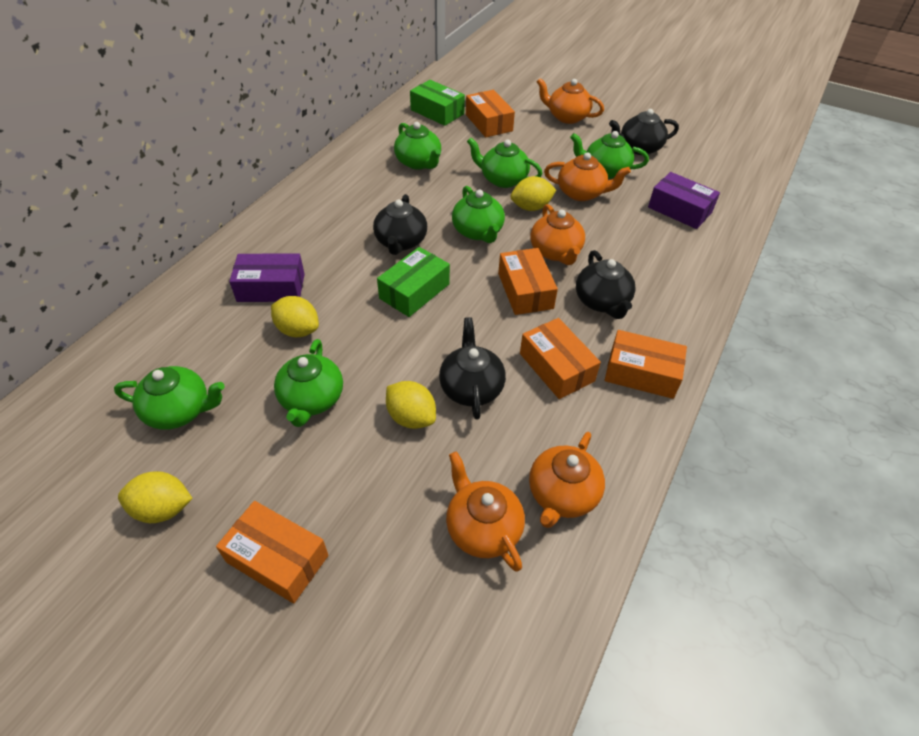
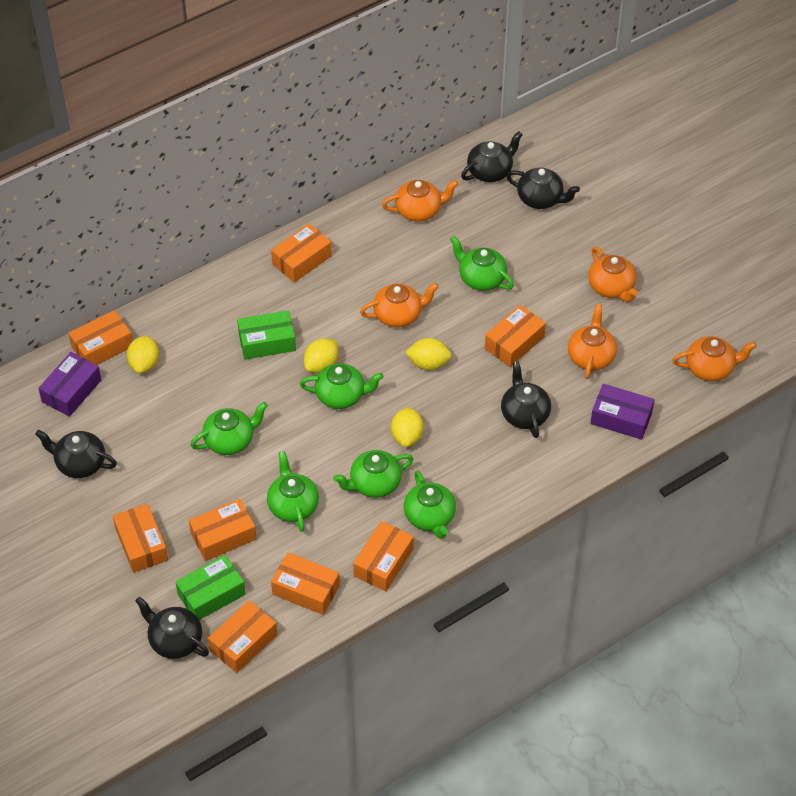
black teapot: [373,194,427,255] [439,317,506,420] [576,250,636,319] [609,109,679,155] = 4 -> [35,430,117,478] [135,597,209,659] [461,131,523,182] [501,361,551,438] [506,168,580,209] = 5
orange box: [216,501,328,604] [466,90,515,137] [498,248,558,315] [520,318,601,399] [605,330,687,399] = 5 -> [68,310,133,365] [113,504,168,573] [189,499,257,561] [208,600,277,673] [271,224,332,282] [271,552,340,615] [353,521,414,591] [485,305,546,367] = 8

